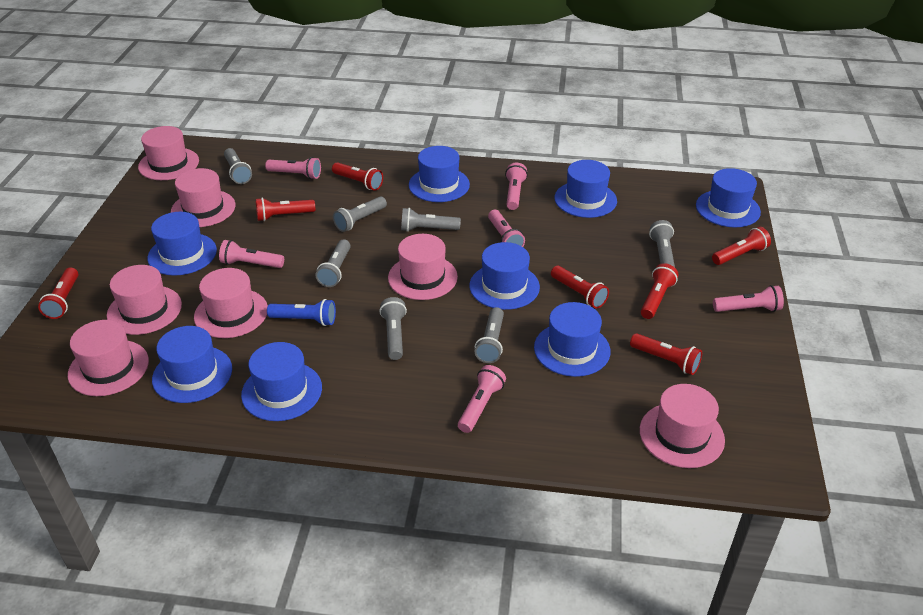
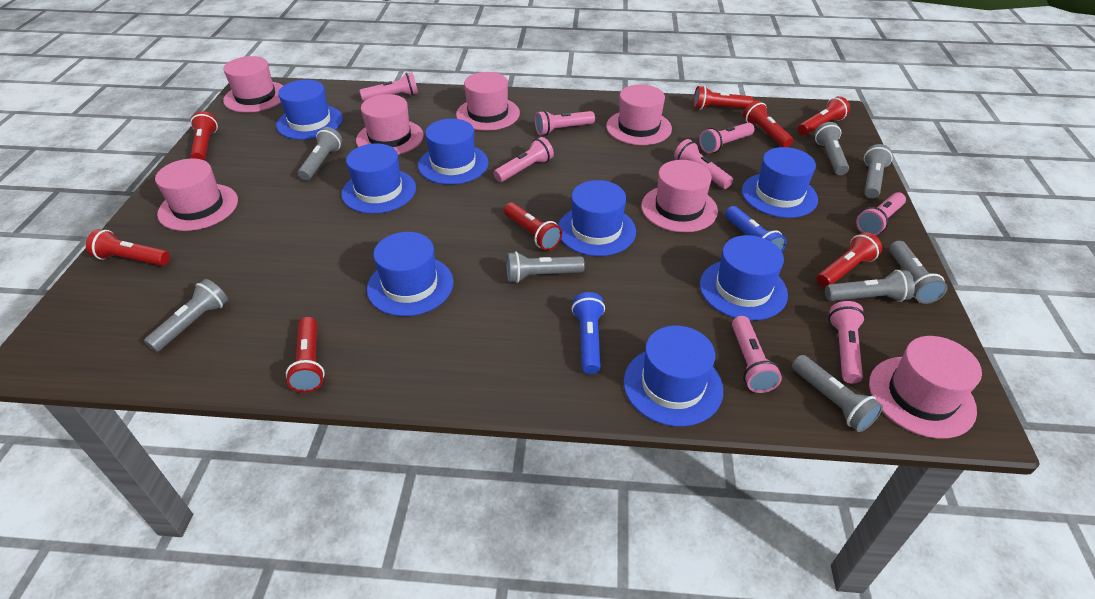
blue flashlight: [267,299,336,326] = 1 -> [572,292,605,374] [725,206,786,252] = 2
grey flashlight: [224,148,252,184] [316,239,350,287] [333,196,387,232] [379,297,407,360] [401,208,461,232] [475,307,504,363] [649,220,675,267] = 7 -> [144,279,228,352] [298,127,342,181] [506,251,585,283] [792,355,883,432] [815,122,849,175] [825,270,915,302] [864,144,893,199] [889,241,947,304] = 8
pink flashlight: [219,240,284,268] [265,157,321,179] [458,365,506,433] [488,210,525,247] [505,163,528,210] [713,285,784,312] = 6 -> [359,72,418,101] [494,137,554,182] [535,110,595,135] [674,139,733,189] [699,122,755,153] [732,316,782,393] [829,301,866,384] [856,192,906,235] = 8
red flashlight: [38,267,78,319] [256,198,315,221] [332,162,383,191] [551,266,609,309] [630,333,702,375] [641,263,678,319] [712,227,771,265] = 7 -> [86,229,170,266] [190,111,218,161] [286,317,325,393] [504,203,562,251] [693,86,754,110] [743,100,793,147] [798,96,850,135] [816,232,882,287] = 8

